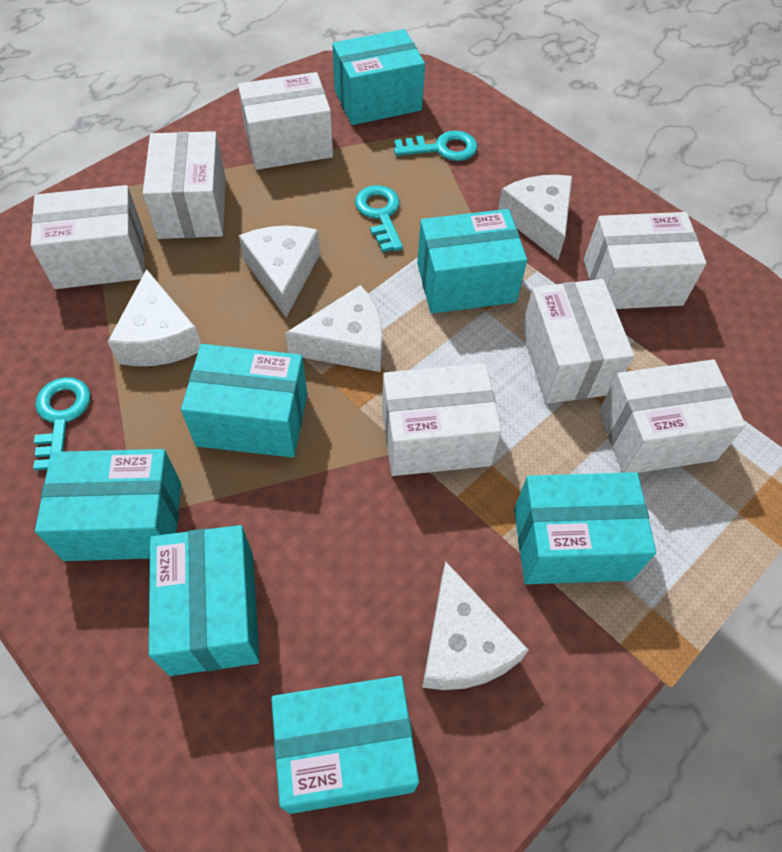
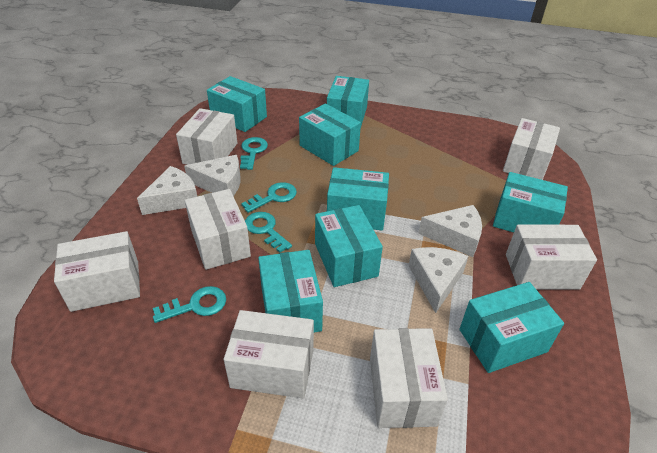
turquoise box: [35,449,181,561] [149,525,259,676] [181,344,307,458] [271,676,419,814] [332,29,425,125] [417,209,527,313] [514,472,656,584] = 7 -> [207,76,267,132] [258,250,323,333] [299,104,361,166] [315,205,383,287] [327,76,369,129] [327,167,389,230] [460,282,564,373] [493,172,568,232] = 8
turquoise key: [33,377,91,471] [355,185,403,252] [394,131,478,161] = 3 -> [153,286,226,323] [240,137,268,170] [241,182,297,213] [245,212,292,253] = 4
white cheese: [108,269,201,366] [239,226,320,317] [285,285,383,372] [422,561,529,690] [498,175,572,260] = 5 -> [137,166,197,215] [184,155,240,196] [409,247,468,313] [418,205,482,257] = 4

